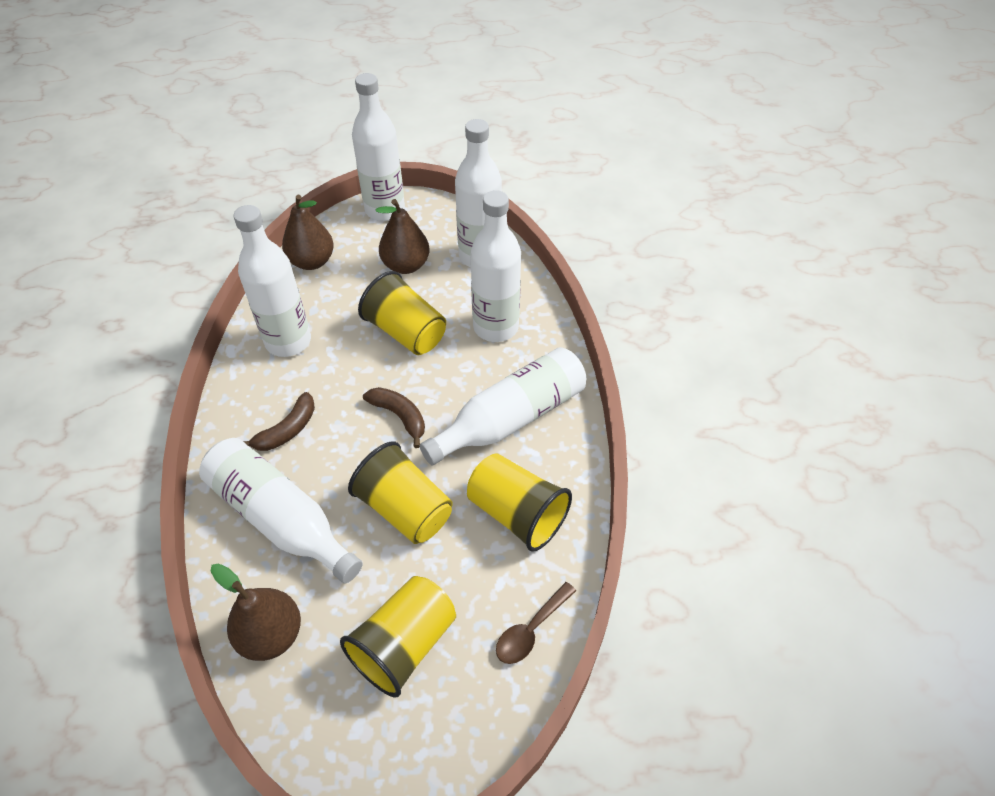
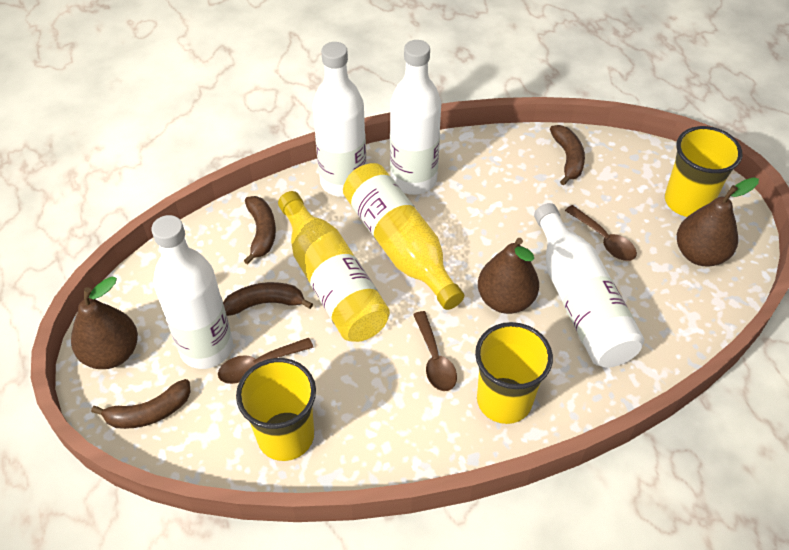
brown banana: [243,392,315,451] [363,387,425,448] = 2 -> [91,379,191,429] [223,282,313,316] [244,196,276,264] [550,125,585,185] = 4
brown spoon: [496,582,576,664] = 1 -> [218,338,314,384] [413,311,457,391] [565,205,637,261] = 3
white bottle: [199,438,363,584] [233,205,311,357] [352,73,405,221] [420,347,586,465] [455,119,502,267] [470,190,521,342] = 6 -> [151,215,233,369] [312,42,367,197] [390,40,441,195] [534,203,644,367] = 4
yellow bottle: none = 0 -> [278,191,390,342] [343,163,464,310] = 2
yellow cup: [340,576,456,698] [348,441,453,544] [358,271,446,355] [467,453,572,552] = 4 -> [236,358,316,461] [475,322,553,424] [665,126,742,217] = 3

